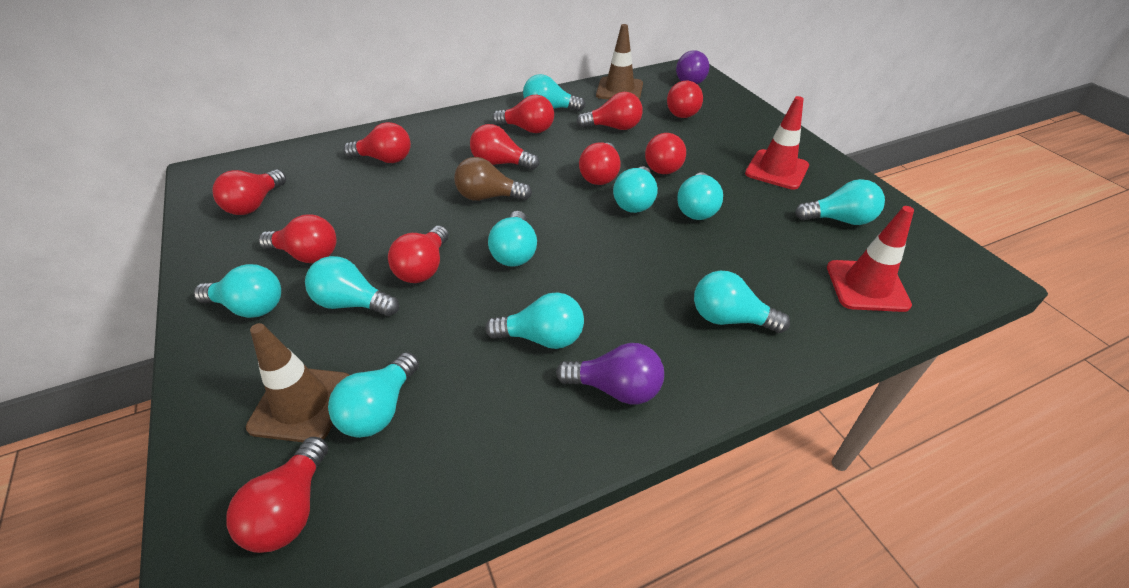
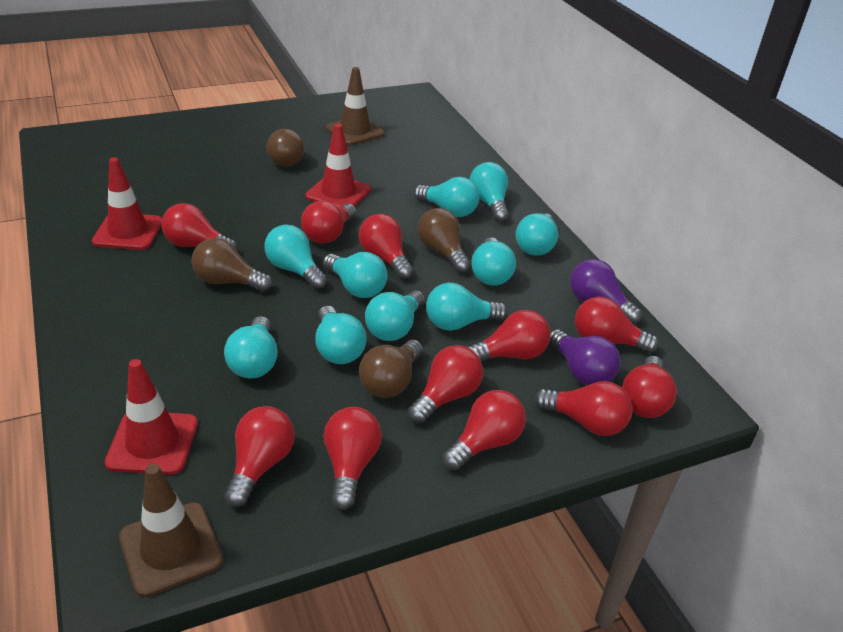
brown light bulb: [454,157,532,201] = 1 -> [191,238,272,292] [267,129,305,167] [359,339,423,398] [418,208,471,273] = 4
red traffic cone: [745,96,809,190] [827,206,914,312] = 2 -> [92,157,162,250] [104,359,198,475] [306,124,371,207] = 3

